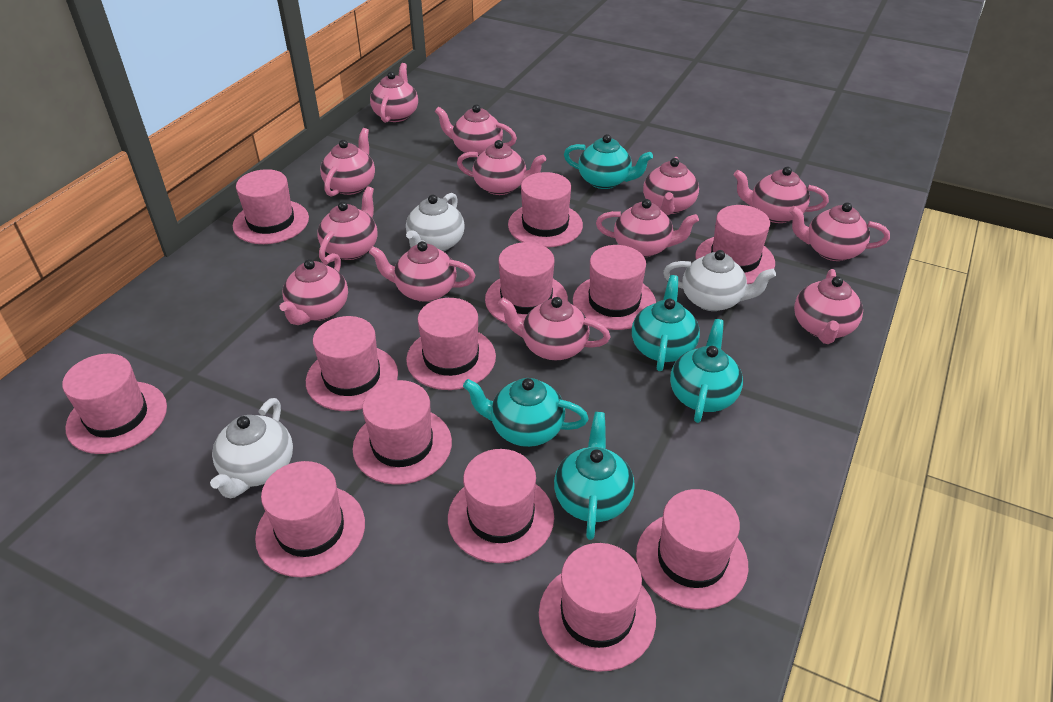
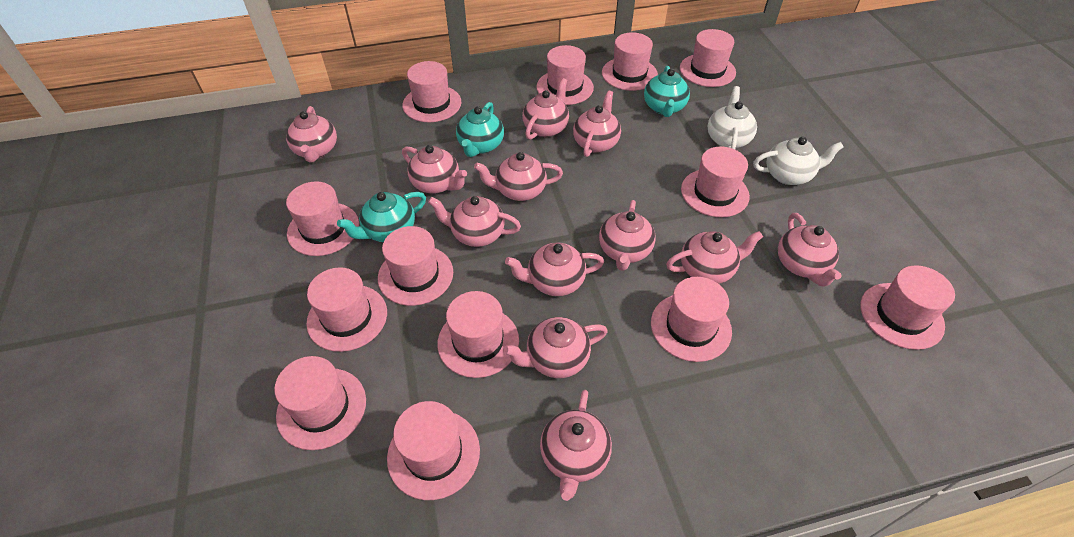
pink teapot: [279,253,348,325] [317,186,378,263] [320,128,375,197] [369,241,476,302] [370,63,418,123] [435,104,517,156] [457,140,546,195] [498,297,611,360] [596,199,699,257] [643,157,699,215] [734,167,829,223] [789,203,890,261] [794,269,863,344] = 13 -> [286,106,337,163] [402,145,467,194] [428,196,521,247] [474,152,563,201] [503,317,608,378] [505,243,604,296] [522,78,569,140] [540,390,612,501] [573,91,621,157] [599,200,655,271] [666,231,763,284] [778,213,842,287] = 12
turquoise teapot: [463,378,589,447] [554,412,635,540] [564,134,653,189] [632,275,700,371] [670,319,743,423] = 5 -> [337,192,426,242] [456,102,504,157] [644,66,690,117] = 3
white teapot: [210,398,293,498] [406,193,465,252] [663,250,776,311] = 3 -> [708,86,757,149] [753,137,844,185] = 2

